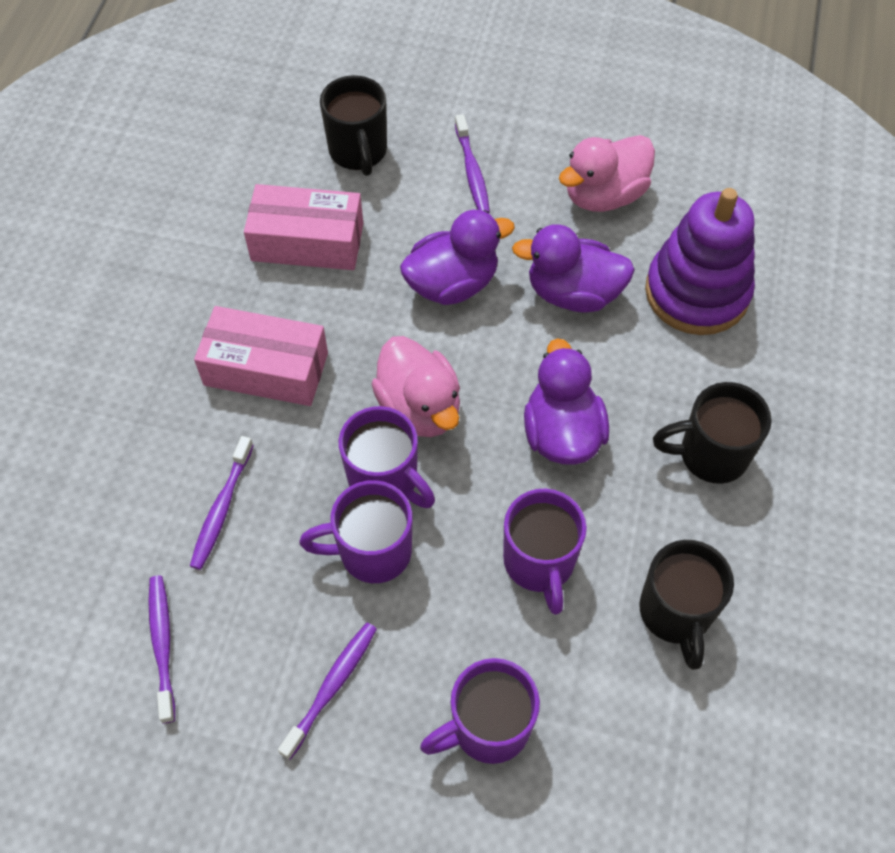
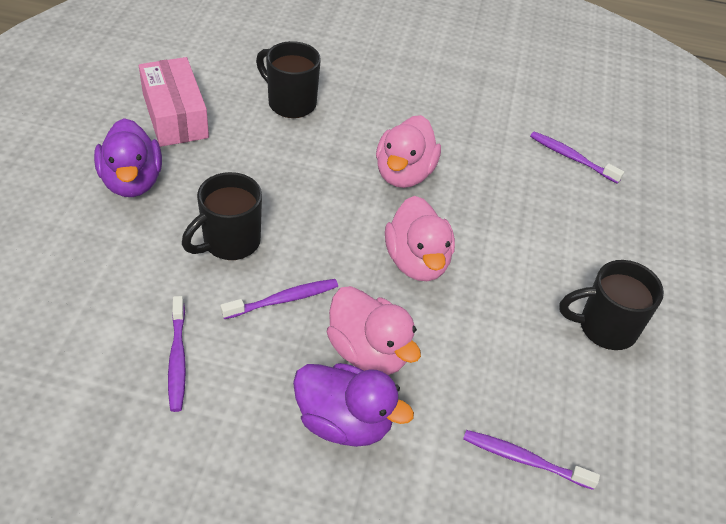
pink box: [194,306,328,406] [244,184,363,270] = 2 -> [139,57,209,147] = 1
pink duck: [372,336,460,437] [559,135,655,212] = 2 -> [327,286,421,375] [376,115,441,188] [385,196,455,281] = 3
purple duck: [400,210,515,305] [512,224,635,313] [524,338,609,465] = 3 -> [94,118,162,197] [293,363,414,447] = 2
purple mug: [299,480,412,583] [339,406,435,508] [420,658,540,764] [503,489,587,615] = 4 -> none = 0
purple stacking toy: [645,188,755,335] = 1 -> none = 0

